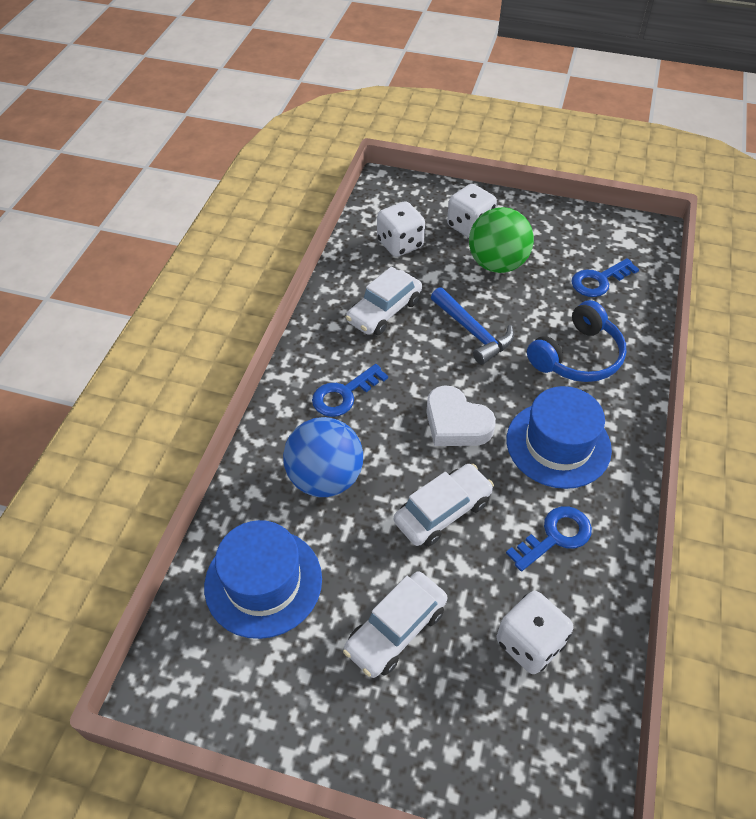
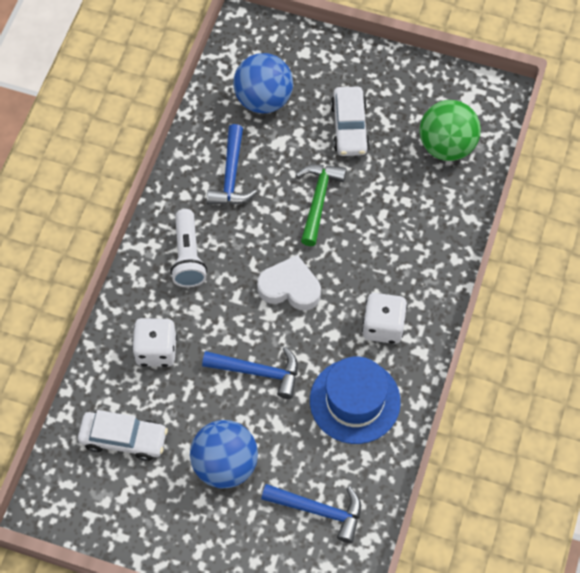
blue ball: [283,417,363,497] = 1 -> [190,420,258,488] [233,53,293,113] = 2
blue hammer: [431,287,514,365] = 1 -> [202,346,298,399] [207,124,257,205] [261,484,361,543] = 3
blue hat: [204,520,322,639] [507,386,612,489] = 2 -> [310,356,401,444] = 1
blue headphones: [527,300,626,382] = 1 -> none = 0
blue key: [312,364,388,417] [506,506,592,571] [571,258,639,297] = 3 -> none = 0
green hammer: none = 0 -> [296,165,347,246] = 1
white car: [343,571,447,678] [346,266,422,335] [394,464,494,547] = 3 -> [78,410,168,461] [331,86,370,156] = 2
white dice: [377,201,425,257] [447,184,497,238] [496,591,573,674] = 3 -> [132,318,177,367] [362,293,407,344] = 2
white flashlight: none = 0 -> [170,209,207,287] = 1

